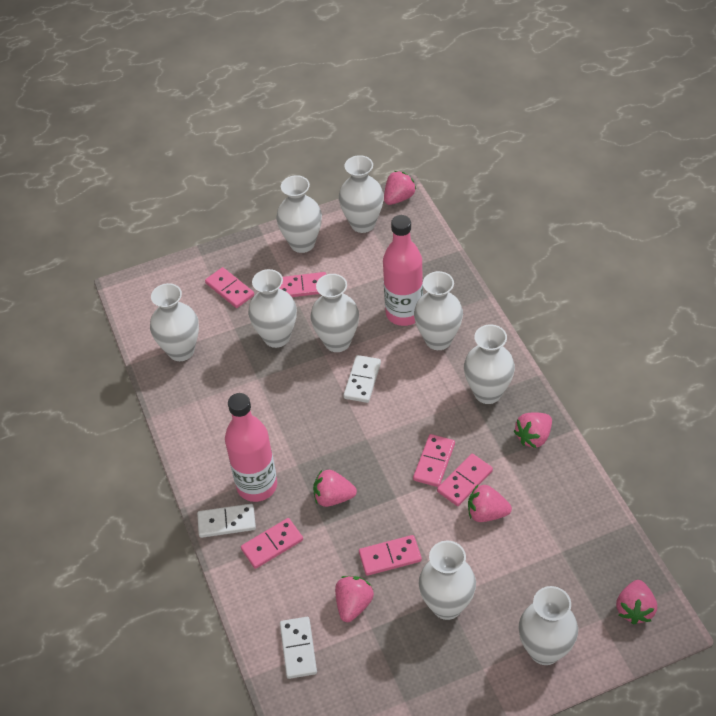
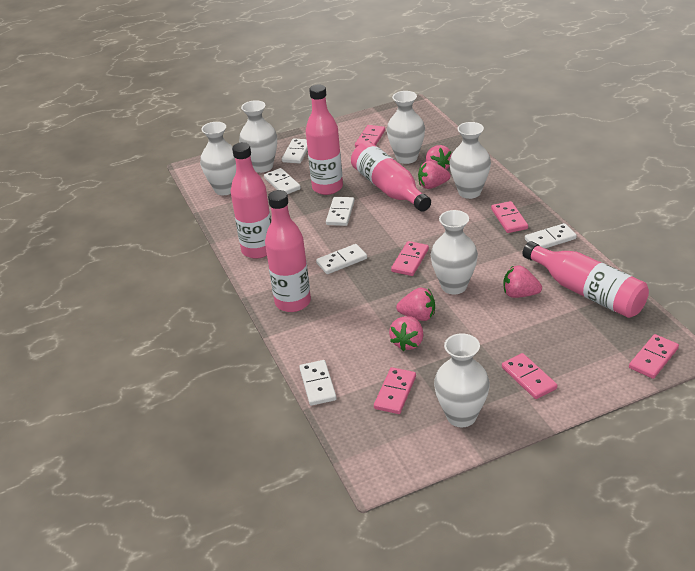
pink bottle: [225,393,277,502] [383,215,423,326] = 2 -> [231,142,271,259] [265,190,311,312] [306,85,343,195] [351,142,431,212] [522,241,649,318] = 5
pink strawberry: [313,470,357,507] [335,576,374,622] [384,171,416,205] [468,485,512,522] [514,412,552,448] [616,580,657,625] = 6 -> [389,316,423,351] [396,287,435,321] [418,161,450,189] [426,145,452,170] [503,265,542,298] = 5
white domino: [197,504,256,538] [280,617,317,679] [343,355,381,403] = 3 -> [264,168,301,194] [282,138,308,164] [299,360,337,406] [316,244,367,274] [326,197,355,226] [525,223,577,248] = 6
white vase: [150,283,199,361] [248,269,297,348] [276,175,322,253] [310,274,359,352] [339,155,384,233] [414,271,463,350] [419,541,476,620] [464,324,515,404] [519,586,578,665] = 9 -> [200,122,236,195] [239,100,277,173] [387,91,425,164] [431,210,478,294] [434,333,490,427] [450,122,491,199] = 6

